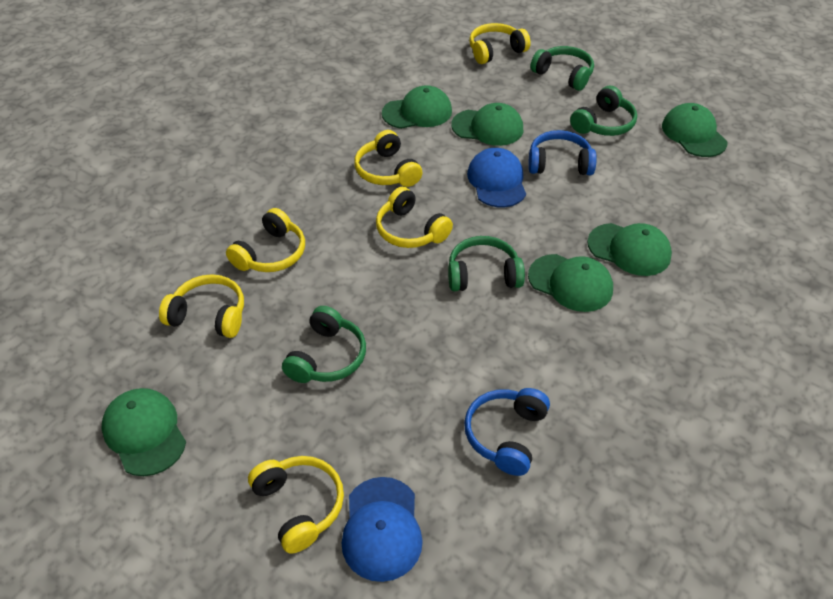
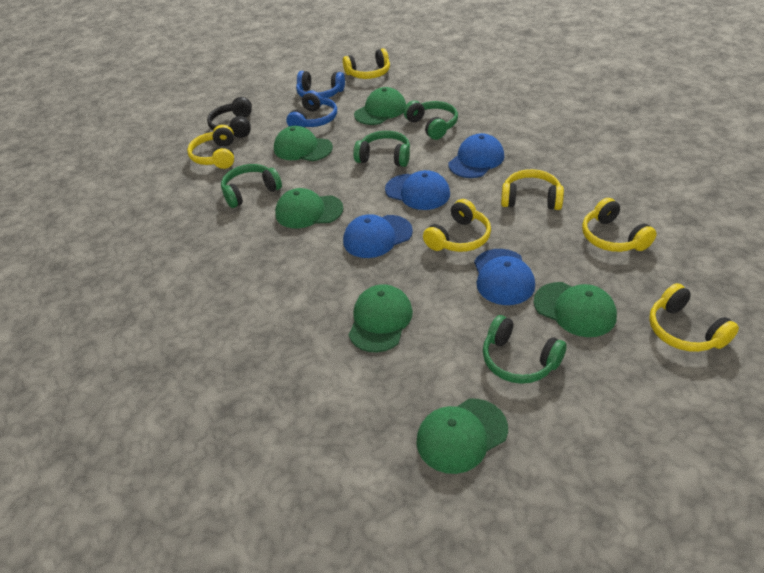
black headphones: none = 0 -> [207,97,252,138] = 1
blue cap: [342,477,423,582] [467,148,526,207] = 2 -> [343,214,413,258] [385,170,450,210] [448,133,504,178] [474,249,535,305] = 4

